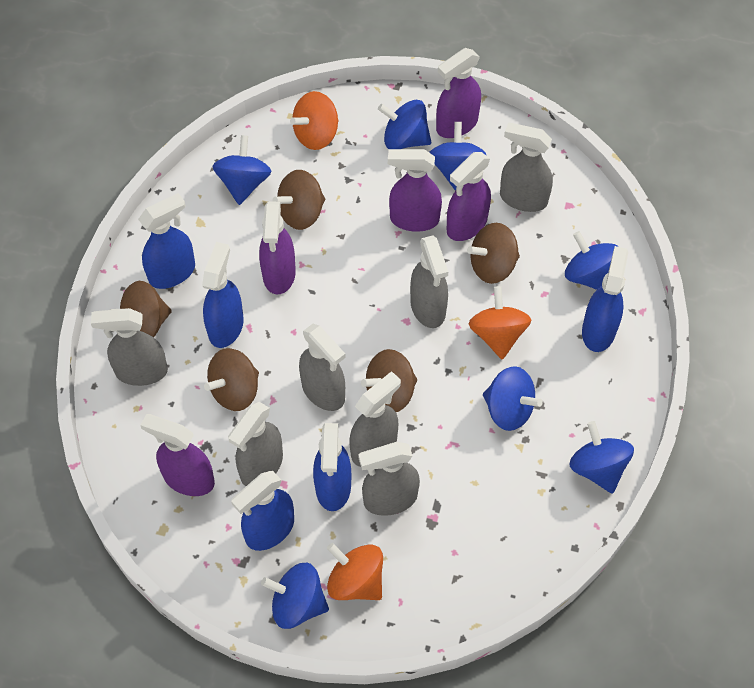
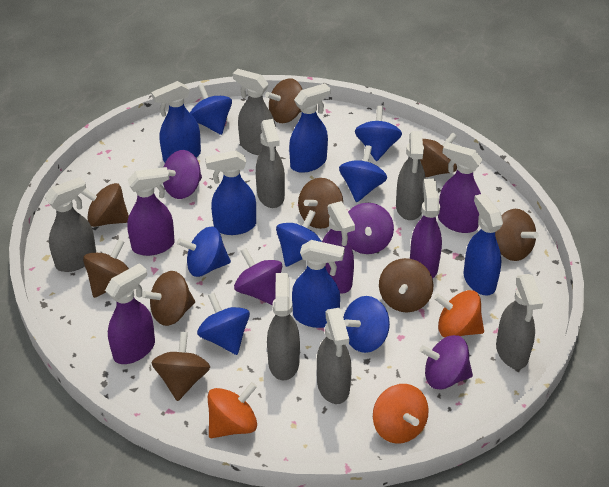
brown spinning top: [110,281,172,337] [204,348,259,411] [273,170,325,230] [361,349,417,412] [467,223,520,284] = 5 -> [81,183,129,227] [83,239,129,298] [142,271,195,326] [152,332,210,401] [265,78,302,123] [298,178,343,229] [379,258,433,312] [420,132,457,177] [495,209,538,261] = 9
purple spinning top: none = 0 -> [163,150,202,199] [234,248,282,305] [347,203,394,254] [419,335,473,389] = 4

